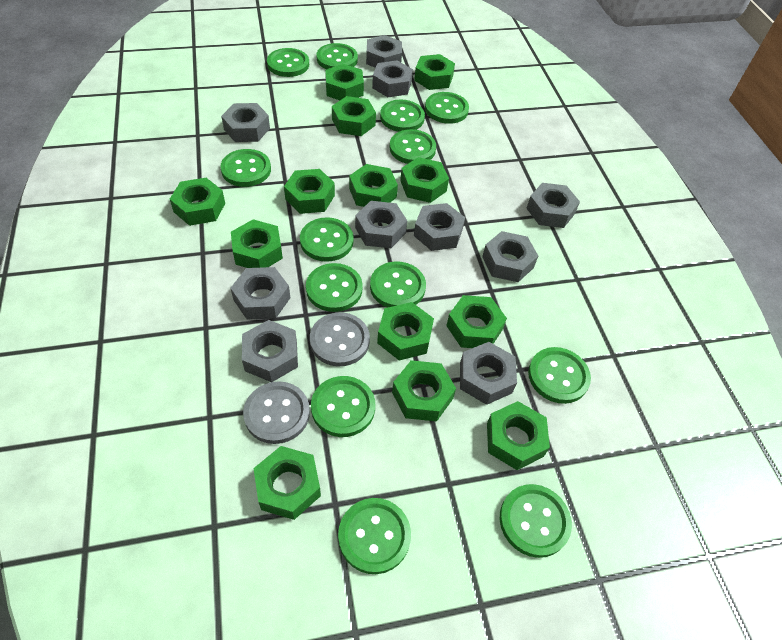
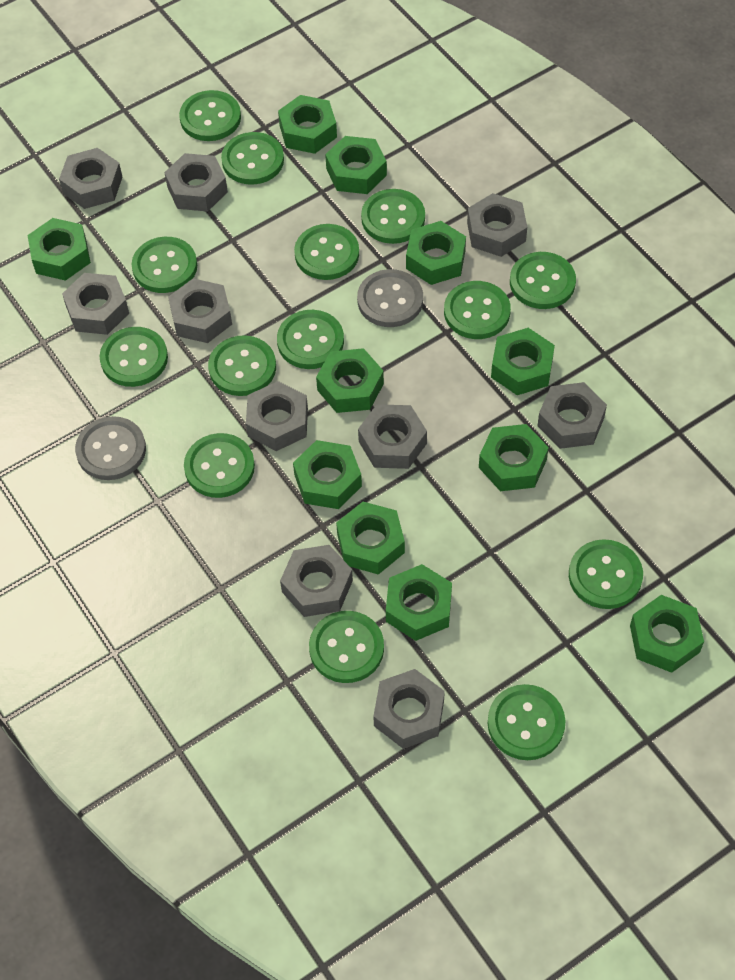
green button: [220,149,271,187] [267,48,309,77] [300,217,354,262] [306,263,363,312] [311,376,375,437] [317,43,358,69] [338,498,411,574] [370,261,426,308] [380,100,425,132] [390,129,436,164] [425,92,469,124] [500,484,572,558] [528,347,591,404] = 13 -> [100,327,168,387] [132,237,197,293] [179,90,241,141] [184,433,255,498] [208,335,276,396] [221,132,284,185] [277,310,344,369] [294,224,359,280] [309,611,384,683] [361,189,425,244] [444,281,511,339] [488,684,566,760] [510,252,576,309] [569,539,643,609] = 14
green nut: [170,178,225,226] [231,219,283,268] [253,446,321,520] [284,169,335,214] [325,64,364,100] [332,96,376,136] [349,164,398,207] [377,302,434,360] [392,360,456,421] [400,157,449,203] [414,54,455,90] [446,295,507,348] [487,401,550,470] = 13 -> [28,218,91,281] [278,95,337,154] [293,440,362,509] [316,348,384,413] [325,136,387,194] [336,502,405,575] [386,564,452,641] [406,221,466,285] [479,424,549,491] [491,328,555,395] [630,595,704,673] = 11

